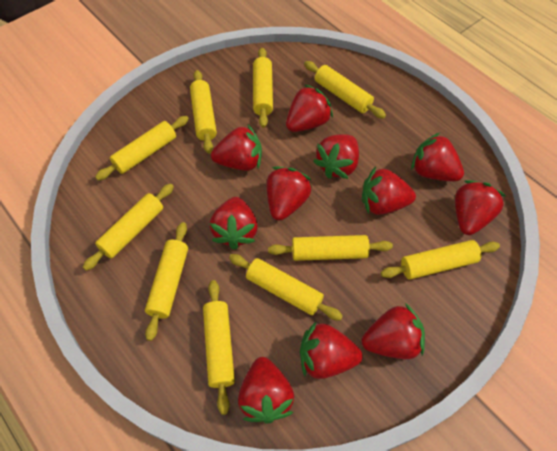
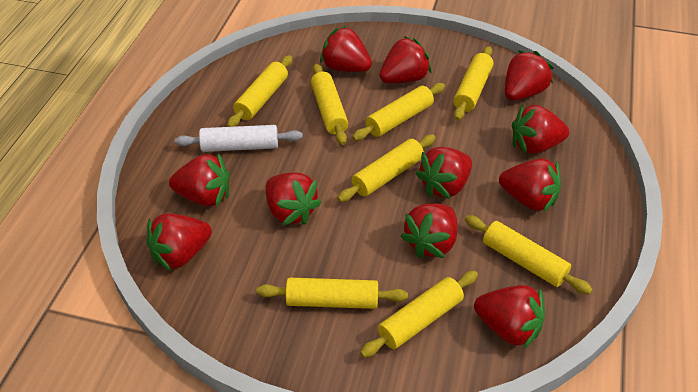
white rolling pin: none = 0 -> [175,125,303,152] = 1
yellow rolling pin: [83,184,174,271] [95,116,189,180] [145,222,188,341] [190,70,217,154] [203,280,235,415] [229,254,343,321] [253,48,273,128] [268,235,393,261] [304,61,386,119] [381,240,500,280] = 10 -> [227,55,292,127] [257,278,408,309] [311,64,348,145] [337,135,436,202] [352,83,445,141] [360,271,478,358] [454,46,493,121] [465,215,593,295] = 8

